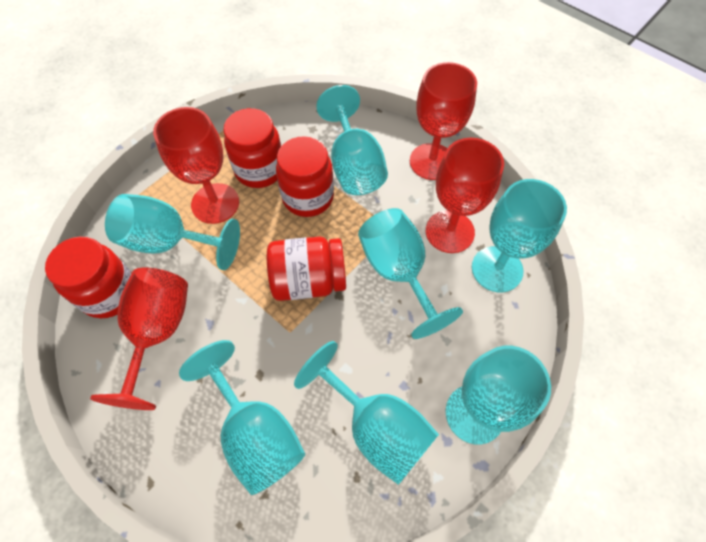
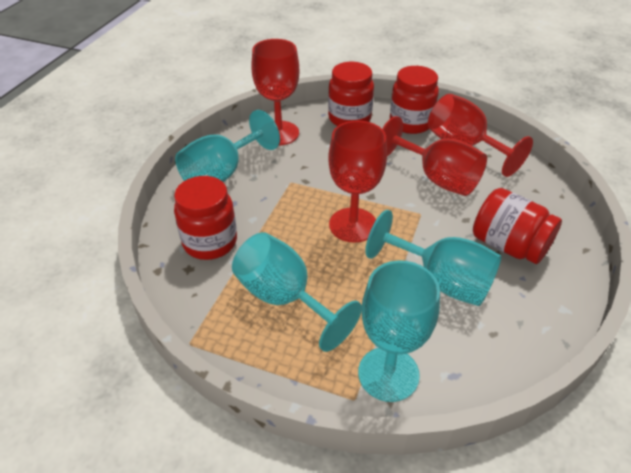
turquoise goblet: [105,194,240,270] [179,340,305,495] [294,341,439,485] [316,85,388,195] [358,208,463,339] [446,346,551,445] [472,179,567,292] = 7 -> [175,110,280,182] [232,232,362,352] [358,260,440,402] [365,210,502,306] = 4

